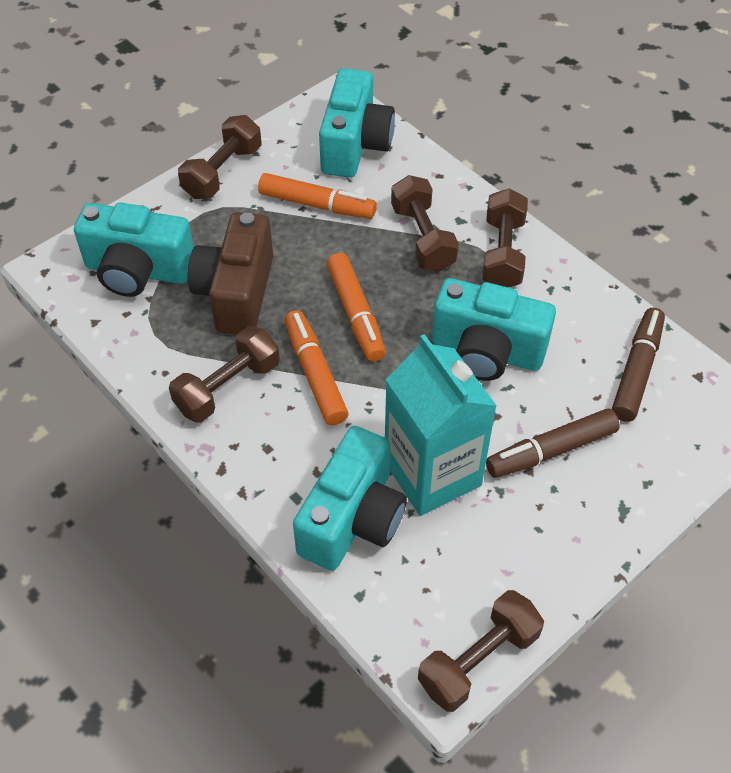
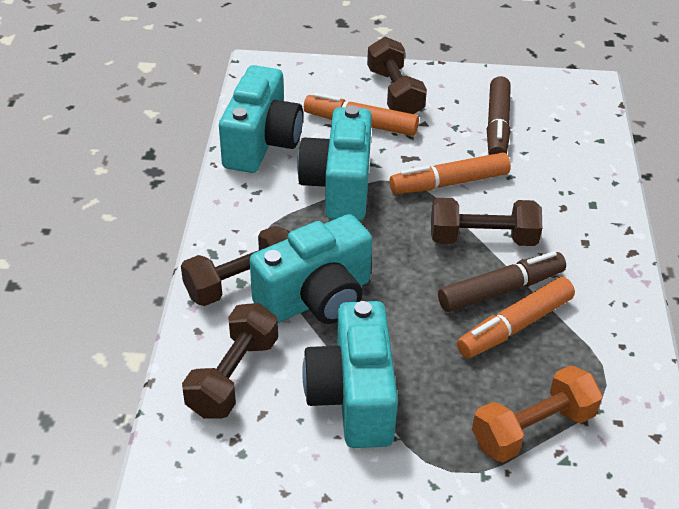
brown camera: [188,212,273,335] = 1 -> none = 0
brown dumbbell: [169,326,280,422] [178,115,261,199] [391,175,459,272] [418,590,544,712] [482,188,528,287] = 5 -> [181,226,290,306] [182,303,278,419] [367,37,427,114] [431,198,542,246] = 4
orange dumbbell: none = 0 -> [472,365,603,462] = 1
turquoise carton: [385,334,497,516] = 1 -> none = 0

